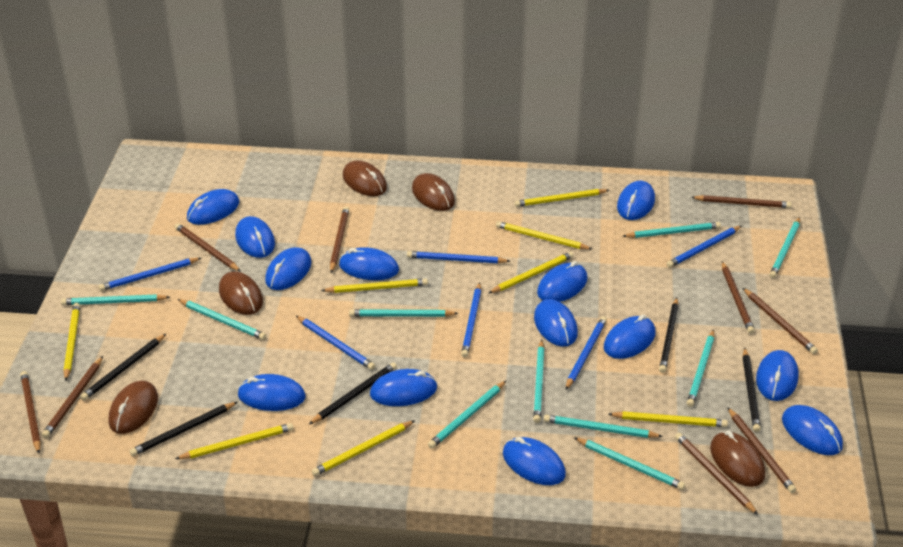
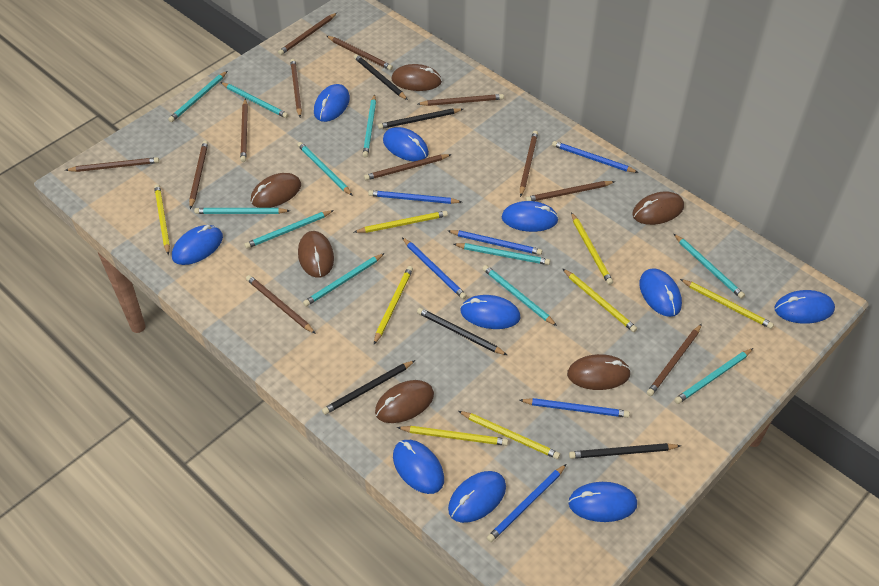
blue mouse: [187,189,239,225] [235,216,275,258] [238,374,305,411] [265,247,311,290] [339,247,399,280] [370,369,437,406] [503,437,566,485] [534,299,578,347] [537,261,587,302] [604,315,655,359] [617,181,655,220] [756,350,799,401] [782,405,843,455] = 13 -> [172,225,223,265] [314,84,350,122] [383,127,429,161] [393,440,444,494] [448,471,506,523] [460,295,521,329] [501,201,559,232] [568,482,637,522] [639,268,682,317] [775,290,835,324] = 10
brown mouse: [109,381,158,434] [219,271,263,315] [343,161,387,196] [412,173,455,211] [710,430,765,487] = 5 -> [251,173,301,208] [298,231,334,278] [375,380,434,423] [392,64,442,91] [567,354,631,390] [632,192,684,225] = 6
brown pencil: [20,371,41,453] [42,356,103,438] [175,223,241,272] [330,207,349,273] [675,433,758,515] [691,195,792,208] [722,261,755,334] [727,407,796,493] [743,288,818,354] = 9 -> [65,157,159,172] [189,140,208,209] [240,98,248,162] [246,275,316,334] [278,13,337,55] [290,59,302,117] [327,36,393,70] [364,154,452,180] [418,94,504,106] [520,131,538,197] [526,181,615,201] [647,324,702,396] = 12
turquoise pencil: [61,294,170,305] [177,299,266,340] [349,309,459,317] [428,381,506,449] [533,339,544,423] [544,415,663,438] [574,437,685,490] [623,222,721,238] [687,329,714,407] [769,217,800,278] = 10 -> [168,71,227,122] [194,208,290,214] [221,82,289,118] [244,210,334,249] [297,142,353,196] [303,253,385,306] [363,94,376,158] [454,243,550,265] [482,265,557,326] [674,234,745,299] [674,348,753,404] = 11

